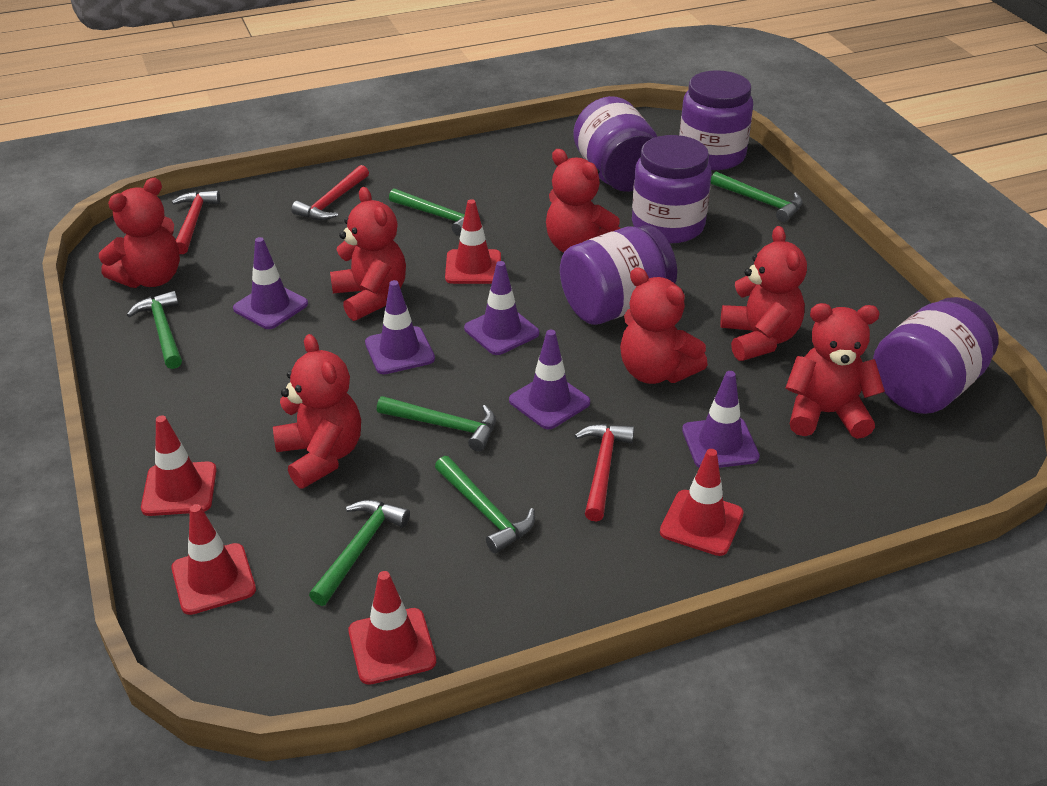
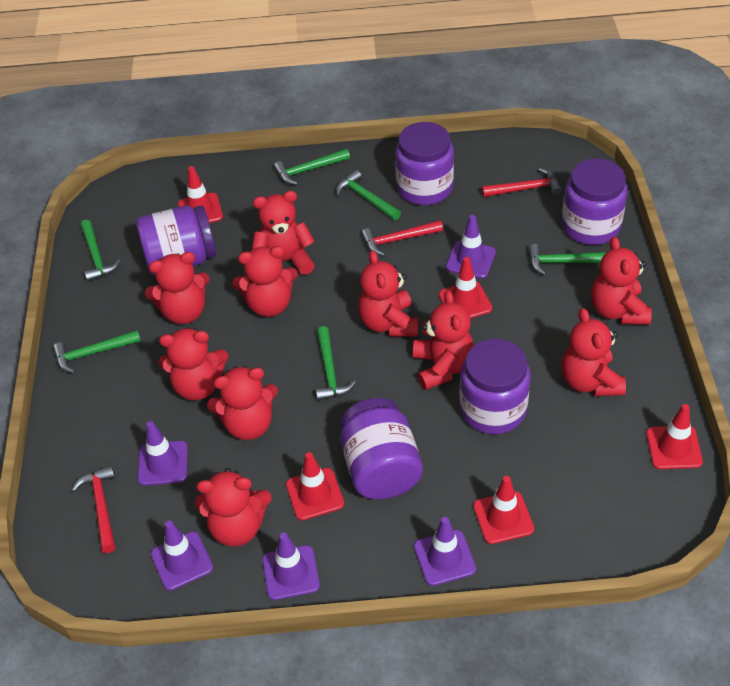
red teddy bear: [99,178,180,288] [273,334,361,488] [330,187,406,321] [546,149,620,253] [620,267,708,384] [720,226,807,361] [786,303,885,439] = 7 -> [145,252,210,324] [159,327,228,400] [195,468,272,547] [207,366,278,440] [232,246,298,317] [252,191,315,275] [358,250,418,337] [413,290,473,390] [561,308,626,397] [591,237,652,325] = 10

